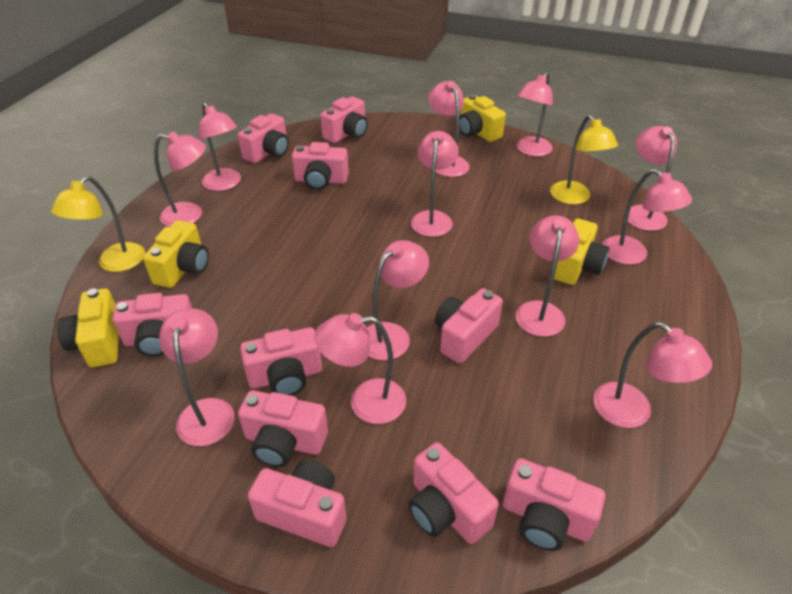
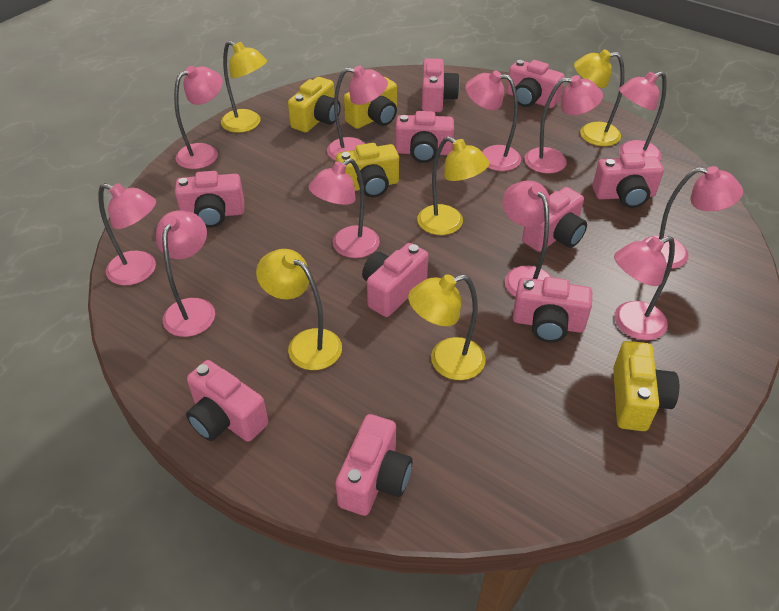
pink lamp: [154,132,206,227] [159,308,235,446] [199,102,241,191] [315,313,406,424] [367,240,429,361] [411,131,459,237] [428,81,470,177] [516,215,579,337] [517,72,553,156] [593,322,712,428] [602,169,692,264] [628,126,677,231] = 12 -> [98,183,156,285] [156,210,215,337] [174,66,223,169] [308,158,380,258] [327,66,388,161] [465,71,521,171] [502,181,551,297] [524,75,603,174] [614,236,675,340] [619,71,667,160] [643,166,743,269] = 11
yellow lamp: [51,176,145,272] [550,115,618,204] = 2 -> [221,41,267,133] [256,249,342,370] [408,274,486,380] [417,136,489,235] [574,49,624,146] = 5

